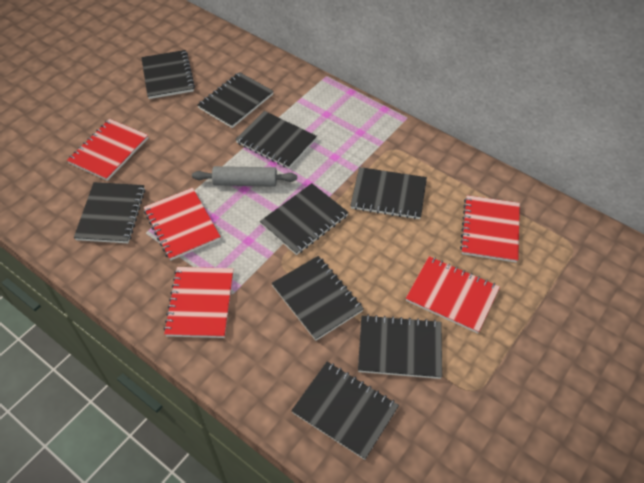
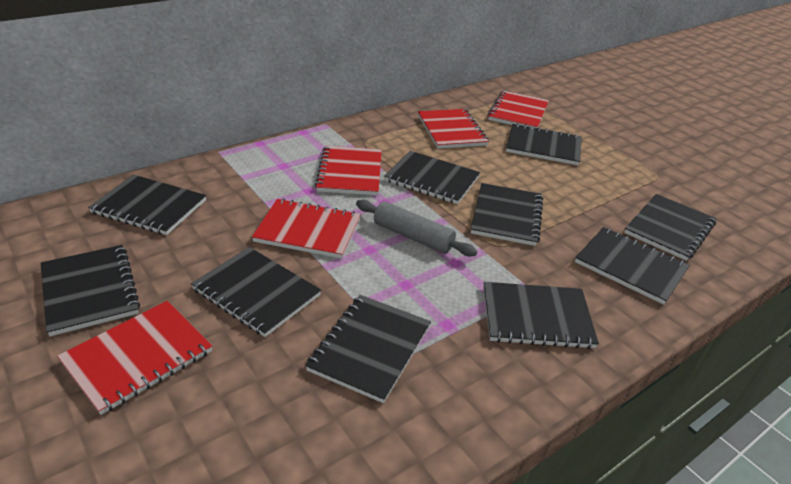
black notebook: [74,182,145,243] [141,50,195,99] [197,72,274,128] [235,111,317,169] [260,183,348,255] [272,256,364,341] [291,362,399,460] [350,167,427,220] [358,315,442,379] = 9 -> [41,245,140,336] [88,175,206,235] [191,247,321,337] [305,295,431,403] [384,151,480,204] [471,183,543,246] [483,282,599,349] [506,123,582,165] [575,227,690,305] [624,194,716,261] = 10

